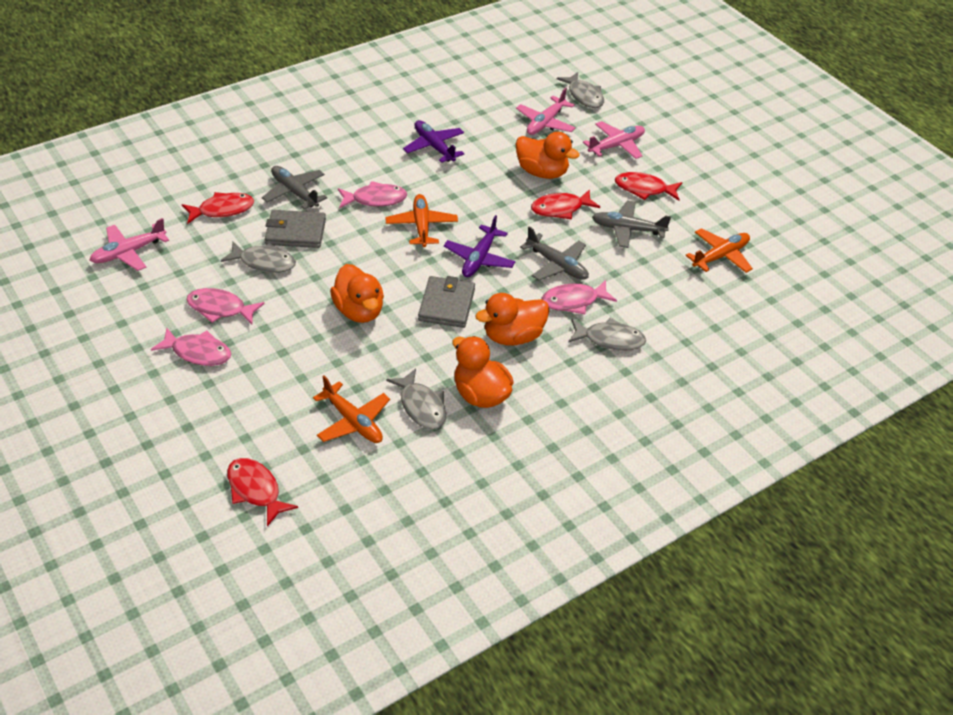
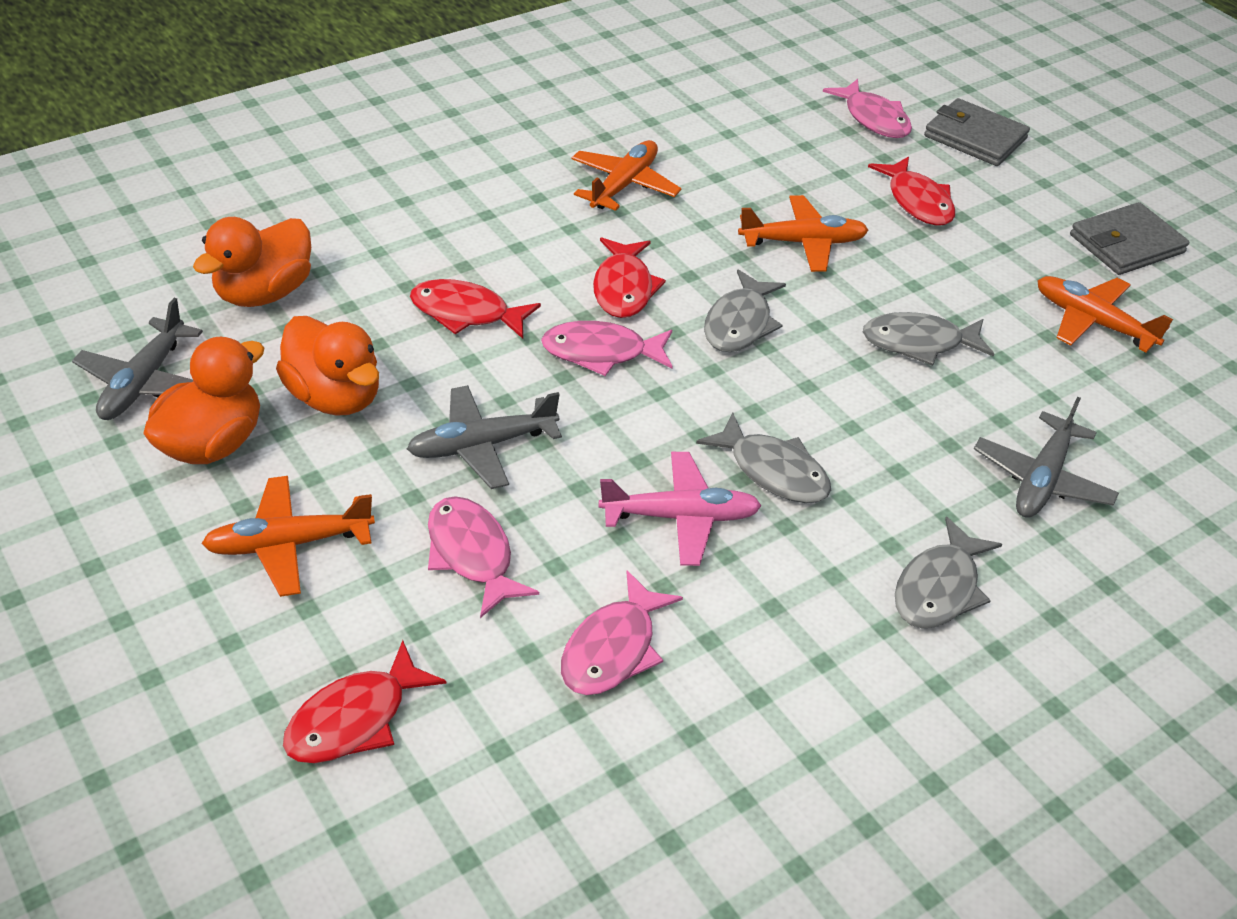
orange duck: [330,264,384,323] [453,336,514,408] [475,293,549,346] [515,132,580,179] = 4 -> [143,337,264,464] [193,217,311,307] [276,316,379,416] = 3
orange plane: [313,375,390,443] [385,194,458,247] [685,228,753,273] = 3 -> [201,476,375,597] [571,140,682,211] [738,195,868,272] [1037,276,1173,352] = 4
pink plane: [90,218,169,271] [516,88,576,135] [583,121,645,159] = 3 -> [599,452,762,566] = 1
purple plane: [403,120,464,163] [444,215,516,277] = 2 -> none = 0

